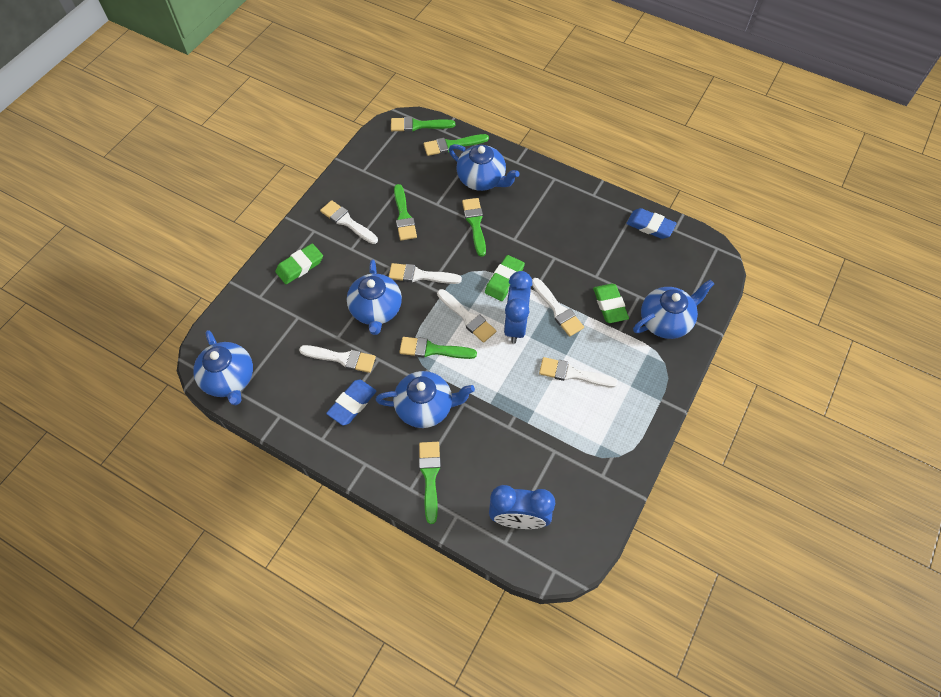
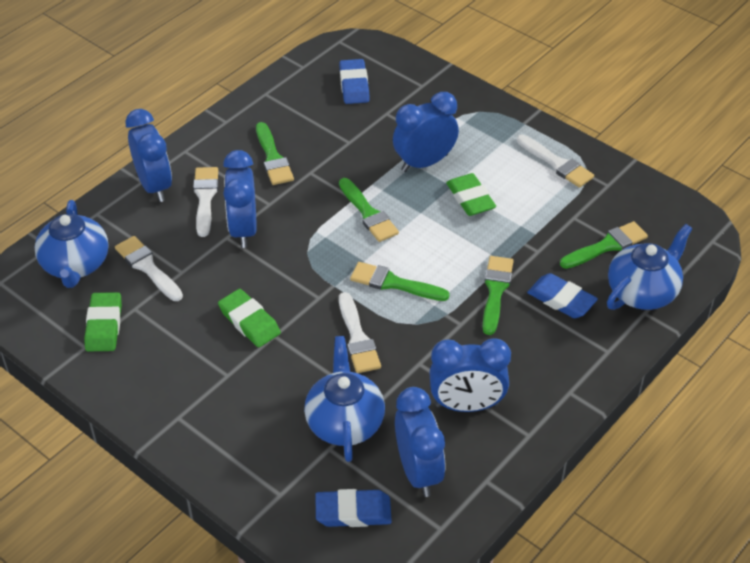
blue clock: [489,485,555,529] [504,271,532,343] = 2 -> [125,109,172,202] [223,150,257,248] [393,92,459,172] [395,387,445,497] [429,339,511,412] = 5
blue eraser: [326,379,376,426] [626,208,677,239] = 2 -> [315,489,392,527] [339,59,370,104] [527,273,598,318] = 3
blue teapot: [193,330,253,405] [347,260,402,335] [376,371,475,428] [449,144,520,191] [633,279,714,339] = 5 -> [35,200,109,288] [304,336,385,462] [607,224,693,310] = 3
green brush: [391,117,455,132] [394,184,417,241] [399,337,477,359] [419,442,441,524] [424,134,489,156] [462,198,486,257] = 6 -> [256,122,294,185] [339,178,399,242] [350,262,450,301] [483,256,514,335] [560,221,648,269] = 5
white brush: [299,345,376,373] [320,200,378,244] [389,263,462,284] [437,289,496,343] [532,278,584,336] [539,357,618,387] = 6 -> [115,236,183,301] [193,167,218,237] [339,292,381,373] [517,134,594,188] = 4

